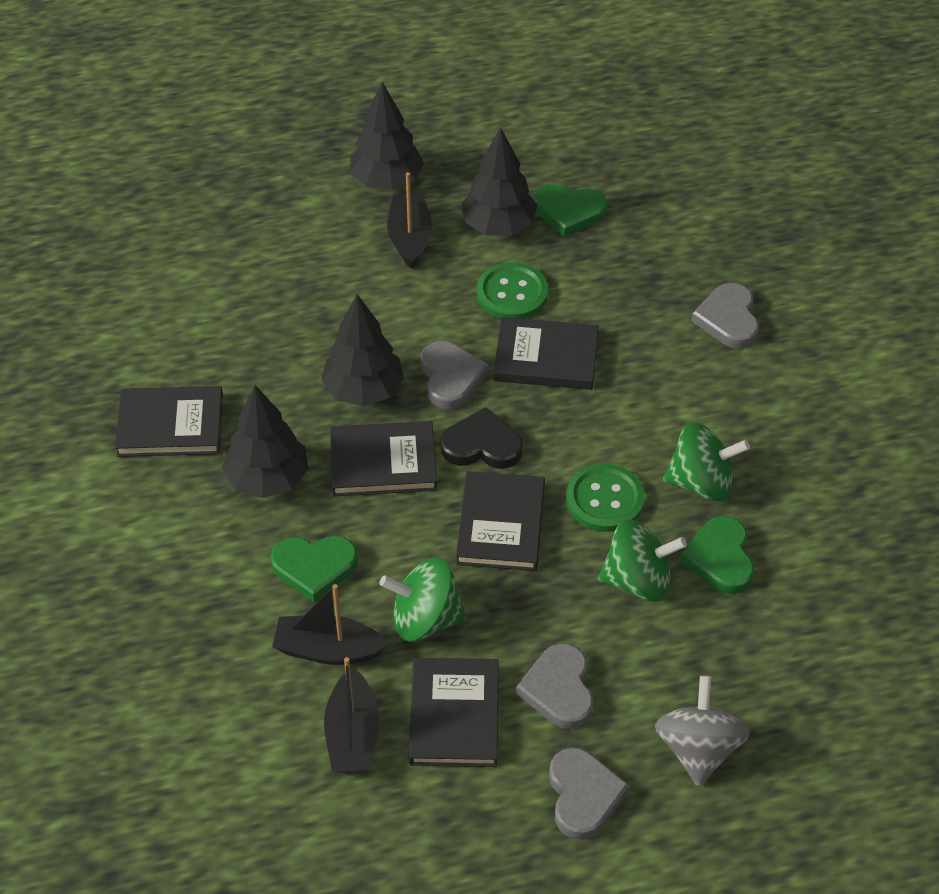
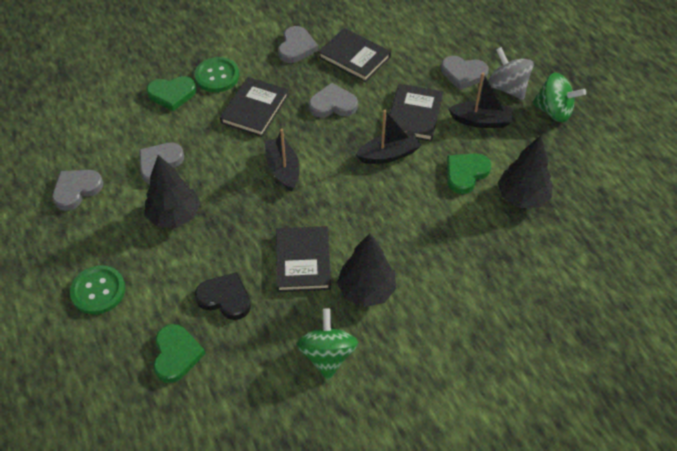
black book: [115,386,223,457] [330,421,437,497] [409,658,499,767] [456,471,545,571] [493,317,599,390] = 5 -> [220,77,289,137] [276,226,331,292] [318,28,391,82] [389,84,443,142] = 4
black tree: [222,385,309,498] [321,294,404,406] [350,82,424,190] [461,128,538,236] = 4 -> [145,155,200,228] [337,233,396,307] [498,135,552,208] = 3
green spinning top: [380,558,467,642] [598,519,687,602] [663,423,750,502] = 3 -> [297,308,358,380] [532,73,586,122] = 2
grey heart: [421,341,489,409] [516,643,594,729] [549,747,629,840] [692,283,759,349] = 4 -> [52,170,103,211] [139,142,184,184] [278,26,318,63] [309,83,358,118] [441,56,489,90] = 5

